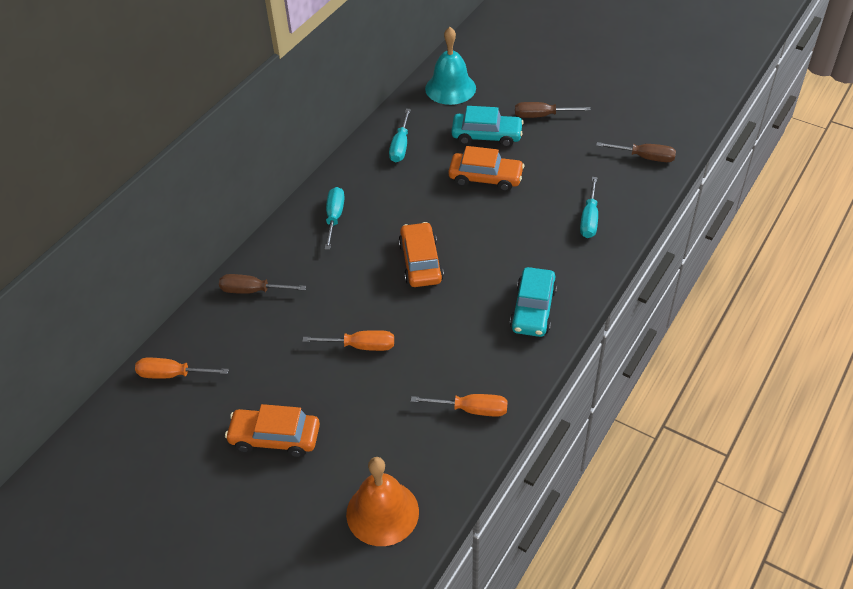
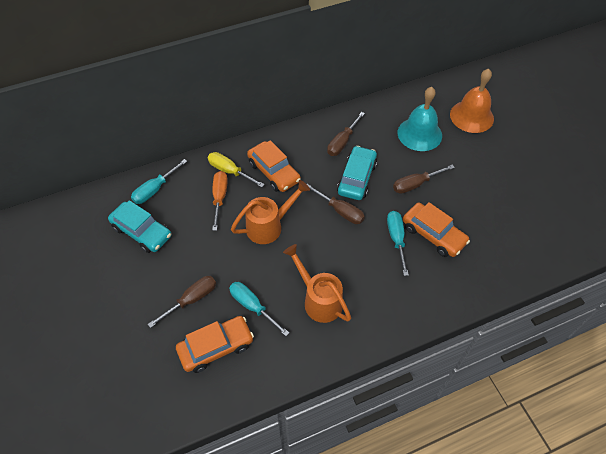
brown screwdriver: [219,274,306,294] [515,102,591,118] [596,142,676,162] = 3 -> [148,276,216,328] [307,184,365,224] [327,112,365,156] [393,164,455,194] = 4
orange screwdriver: [135,358,229,379] [302,330,394,351] [411,394,508,417] = 3 -> [212,171,228,231] = 1
orange watering can: none = 0 -> [231,180,310,244] [283,244,351,323] = 2
yellow screwdriver: none = 0 -> [208,152,265,187] = 1

